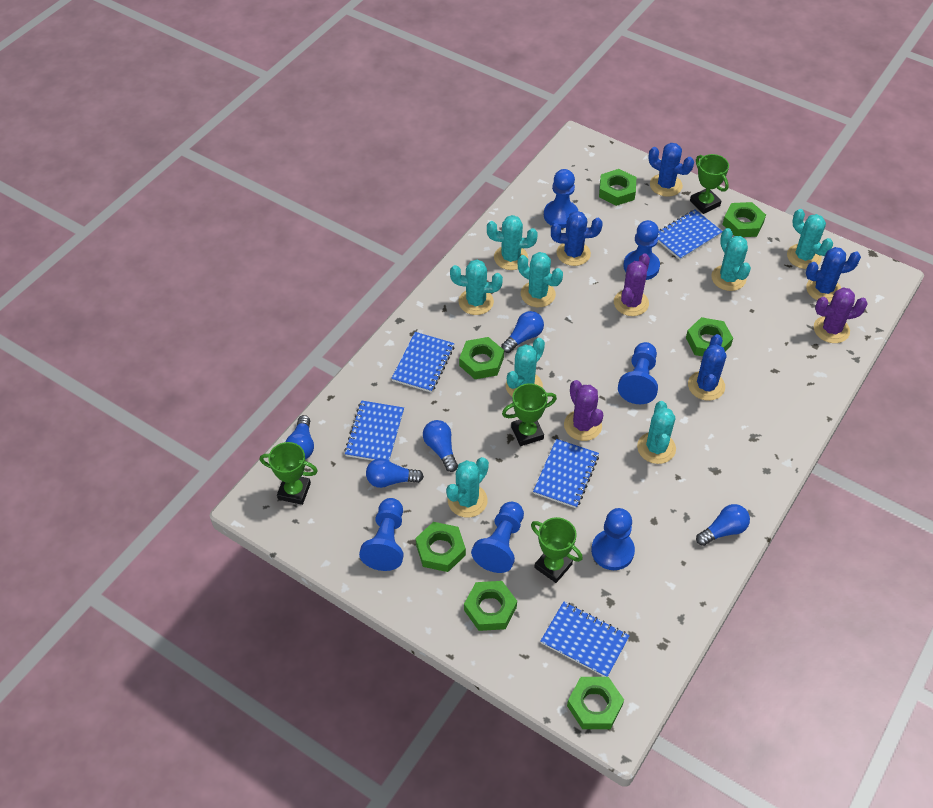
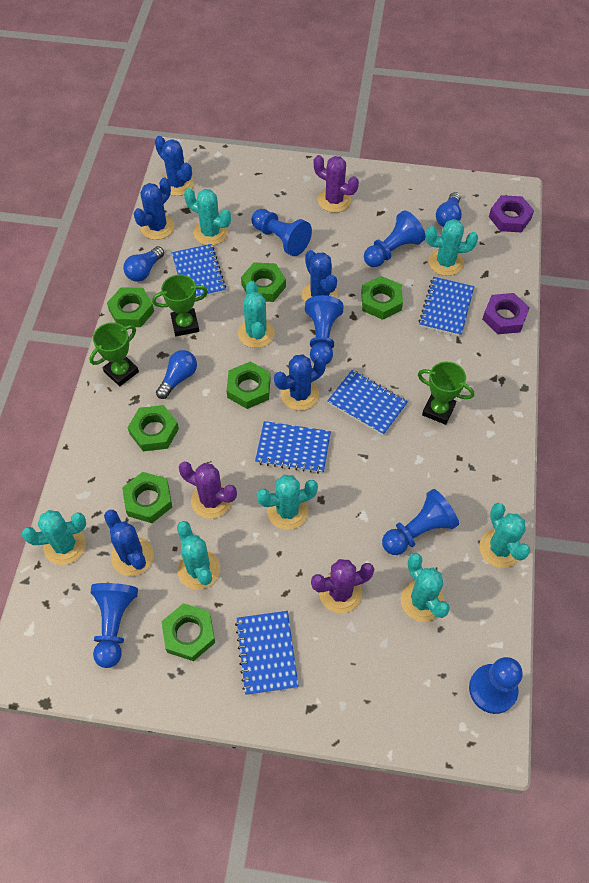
blue cactus: [551,211,603,266] [648,143,694,197] [688,334,726,401] [806,247,861,302] = 4 -> [104,510,154,576] [134,178,175,240] [155,136,194,196] [274,354,326,411] [302,250,338,302] = 5
blue light bulb: [286,415,314,459] [366,458,424,488] [423,420,458,472] [501,311,544,353] [696,504,750,546] = 5 -> [123,246,164,282] [156,350,197,399] [436,192,462,227] = 3
green trophy: [260,442,318,505] [502,383,557,446] [531,517,583,583] [690,154,729,214] = 4 -> [89,323,139,386] [152,274,208,336] [418,361,474,425] = 3
purple nut: none = 0 -> [482,293,530,334] [489,195,534,232] = 2

